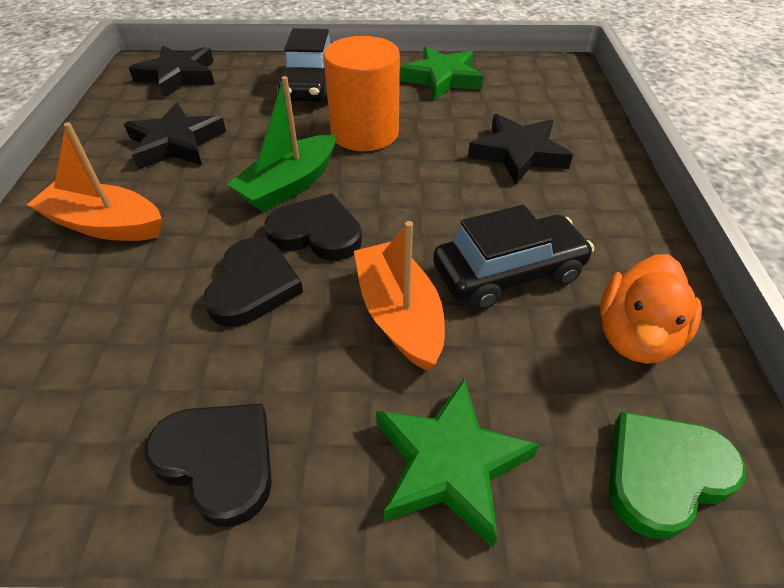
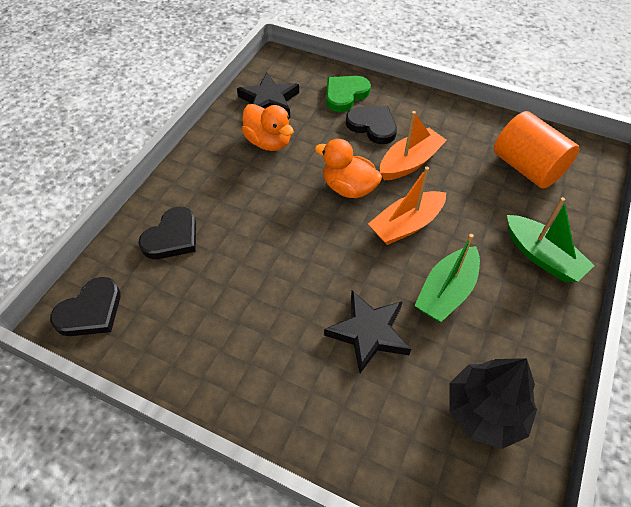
black car: [277,28,332,103] [433,205,594,310] = 2 -> none = 0
black star: [124,103,226,170] [129,45,215,98] [468,114,573,184] = 3 -> [237,73,299,117] [324,291,411,373] = 2
black tree: none = 0 -> [449,358,537,449] = 1
green boat: [227,76,335,212] = 1 -> [414,234,480,322] [507,197,595,283] = 2
green star: [376,378,539,548] [400,47,483,100] = 2 -> none = 0
orange duck: [600,254,702,364] = 1 -> [242,104,294,151] [315,139,382,198] = 2

